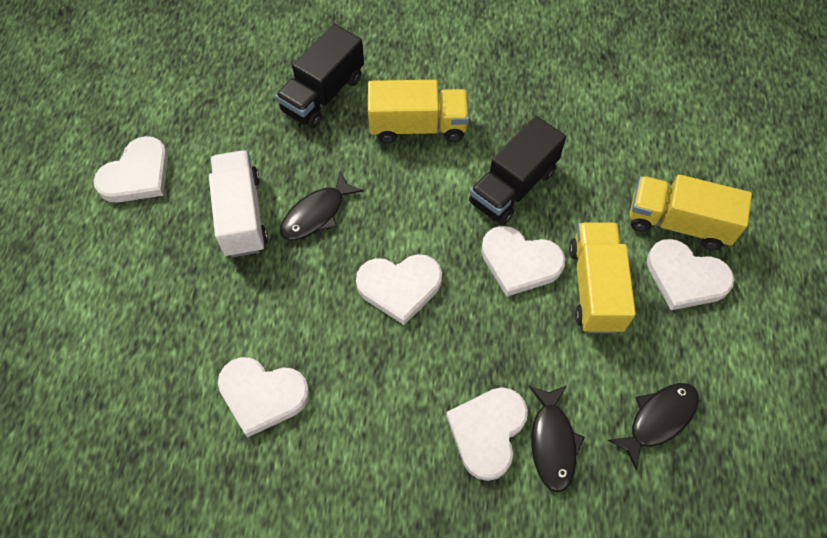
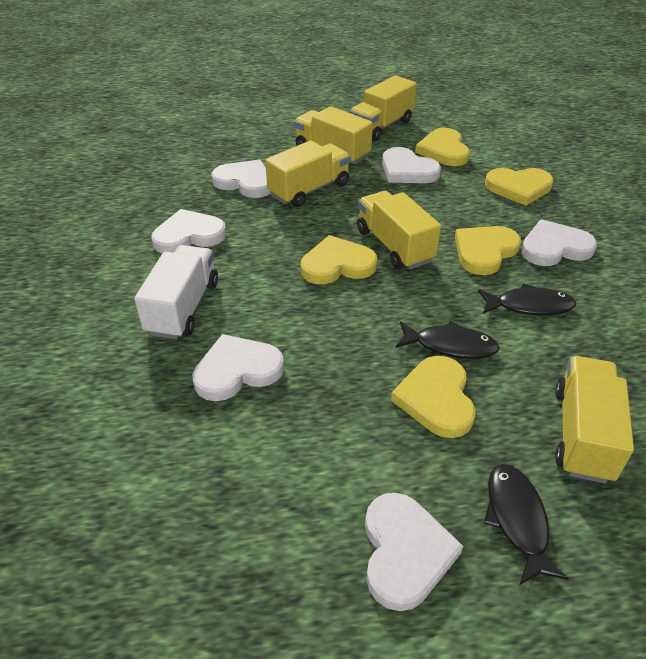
black truck: [275,24,364,129] [469,116,566,225] = 2 -> none = 0
yellow heart: none = 0 -> [301,235,378,284] [391,356,475,438] [415,128,470,166] [455,226,521,275] [485,168,554,206] = 5
yellow truck: [368,80,469,143] [569,222,636,333] [629,174,752,250] = 3 -> [265,140,351,207] [294,106,373,164] [349,75,417,141] [357,191,441,269] [555,356,634,483] = 5

